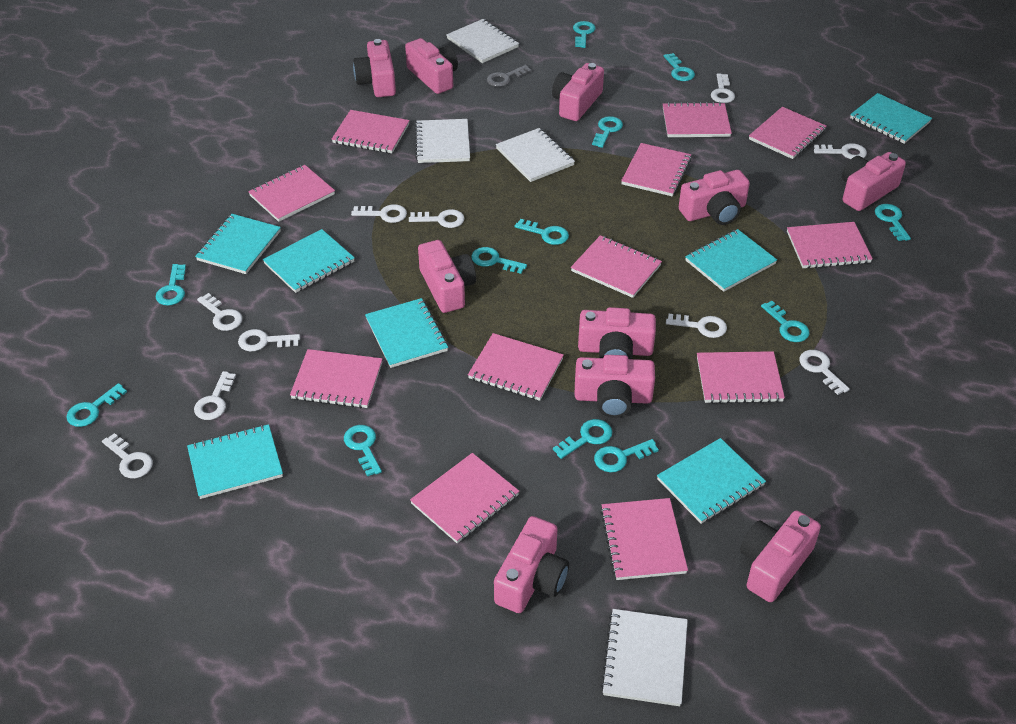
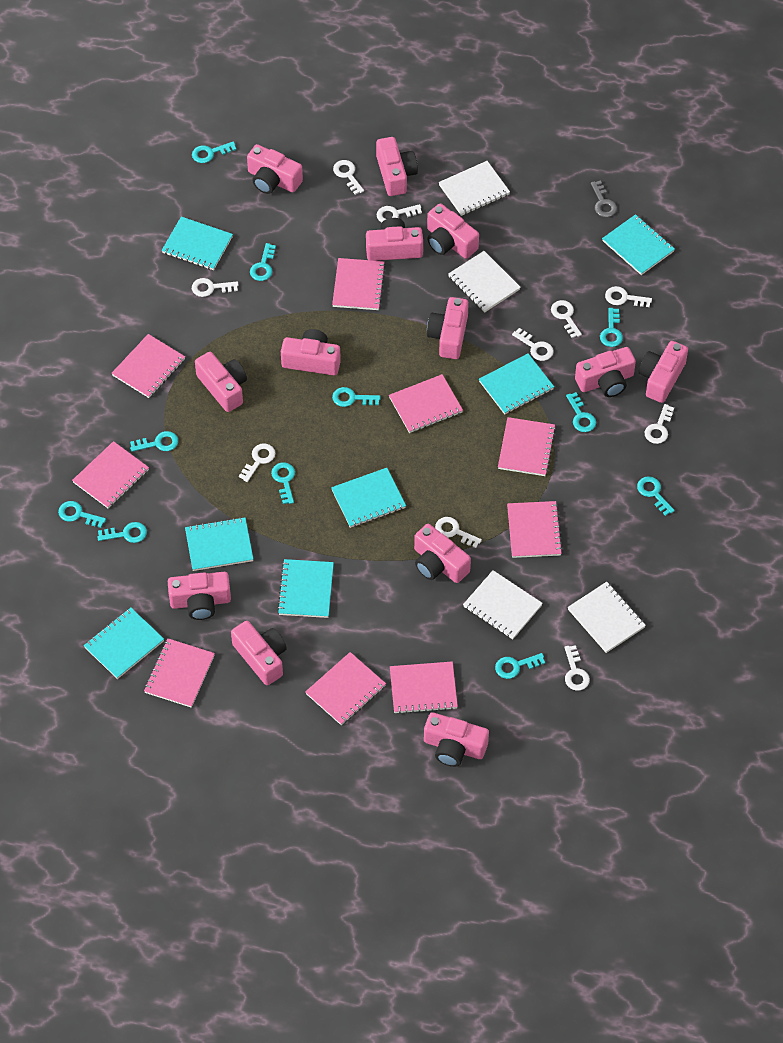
pink camera: [353,39,396,97] [405,38,458,94] [418,240,476,313] [494,516,569,613] [552,63,604,121] [575,355,655,418] [578,307,656,359] [679,170,750,225] [740,510,821,602] [842,152,906,211] = 10 -> [168,572,231,620] [195,352,247,412] [231,621,287,685] [247,144,303,194] [281,329,341,375] [366,218,423,261] [376,137,418,196] [414,524,471,583] [424,712,489,767] [427,203,479,259] [427,297,469,359] [575,347,636,397] [639,341,688,403] = 13
pink notebook: [248,165,335,222] [290,349,382,408] [332,110,410,153] [410,453,519,543] [468,333,564,401] [571,235,662,298] [600,498,688,580] [621,143,692,196] [663,102,732,137] [697,351,785,404] [749,107,826,159] [787,222,873,269] = 12 -> [72,441,149,508] [112,334,185,398] [144,638,215,708] [305,652,386,725] [332,258,386,310] [389,374,463,433] [390,661,458,714] [498,417,556,476] [507,501,563,558] = 9
turquoise key: [67,383,127,427] [156,264,186,306] [344,425,382,476] [471,247,527,274] [515,219,569,245] [553,419,612,459] [573,21,596,48] [592,116,623,148] [594,439,659,472] [664,53,695,81] [761,301,810,342] [875,204,911,241] = 12 -> [58,501,106,528] [97,522,147,543] [130,431,178,452] [192,141,236,163] [250,243,276,281] [271,462,295,504] [332,387,380,407] [495,653,545,679] [566,392,596,432] [600,308,623,347] [637,476,675,516] = 11

